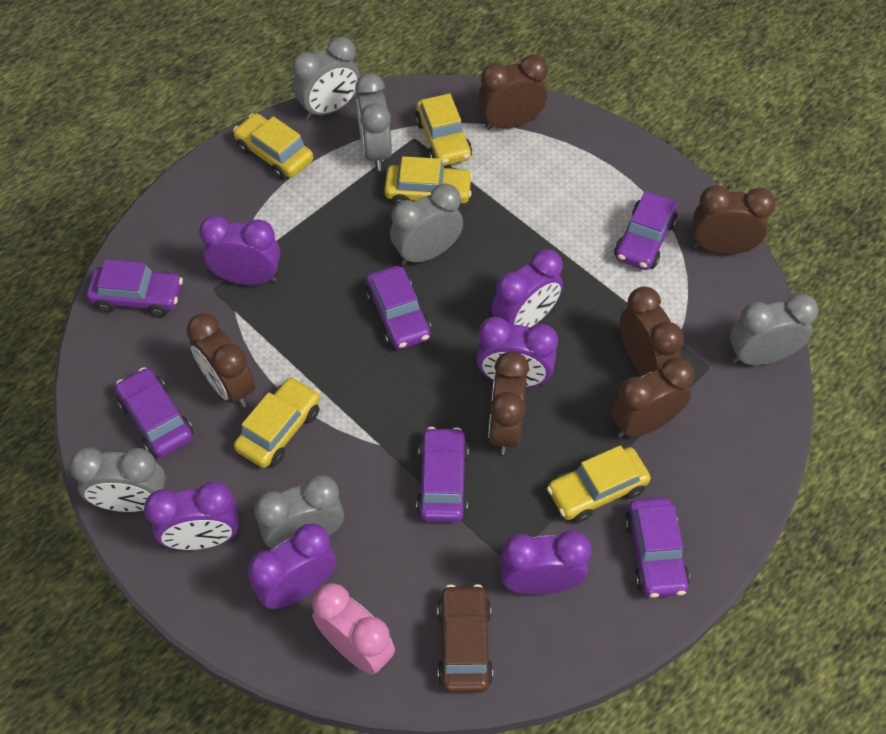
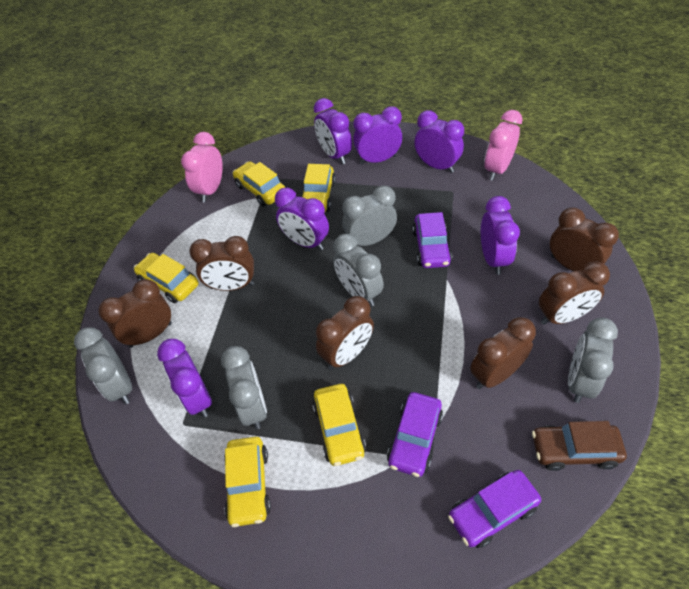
grey clock: [69,447,166,512] [254,475,344,549] [292,37,360,120] [355,73,392,171] [390,183,463,265] [730,294,818,365] = 6 -> [74,327,132,404] [221,346,267,429] [333,234,384,307] [342,186,397,246] [568,318,618,403] = 5
pink clock: [312,583,395,675] = 1 -> [181,132,223,202] [484,110,523,181] = 2
purple car: [87,259,183,317] [115,367,193,458] [365,266,431,350] [416,427,469,522] [614,192,678,270] [624,497,690,598] = 6 -> [387,392,443,477] [412,212,452,268] [448,470,541,548] = 3

